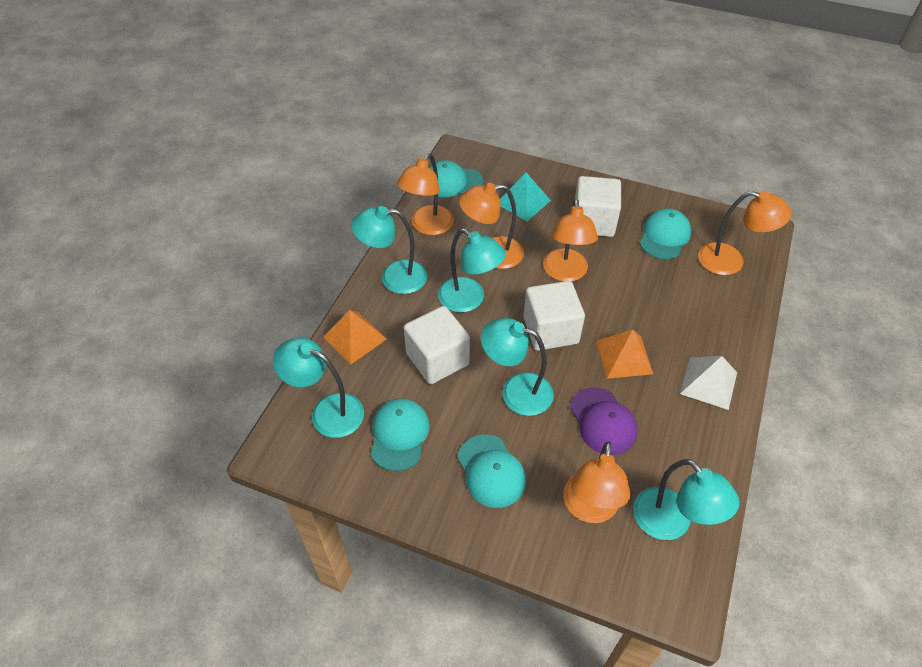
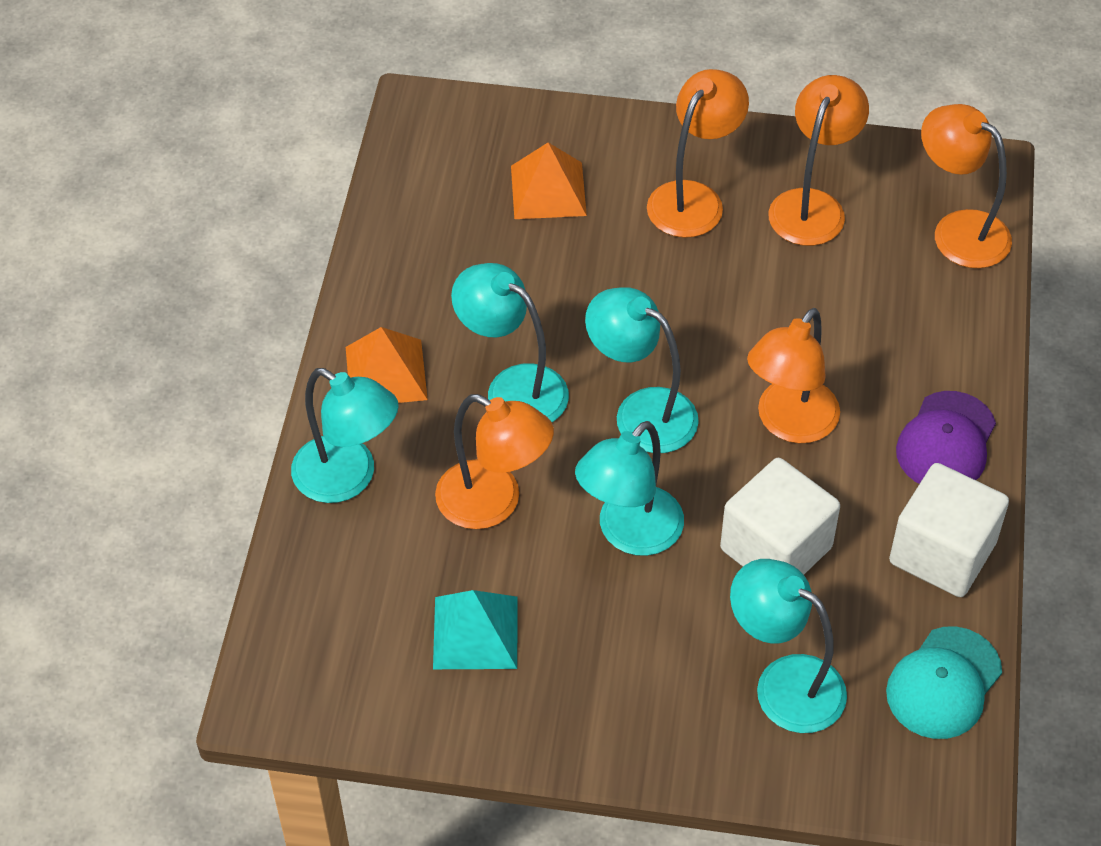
turquoise cap: [371,398,430,471] [429,160,484,197] [458,434,526,508] [640,208,691,259] = 4 -> [886,626,1002,739] = 1
white cube: [404,306,470,384] [523,281,585,351] [575,176,621,237] = 3 -> [720,458,840,575] [889,463,1009,597] = 2
white pyramid: [680,356,737,410] = 1 -> none = 0

